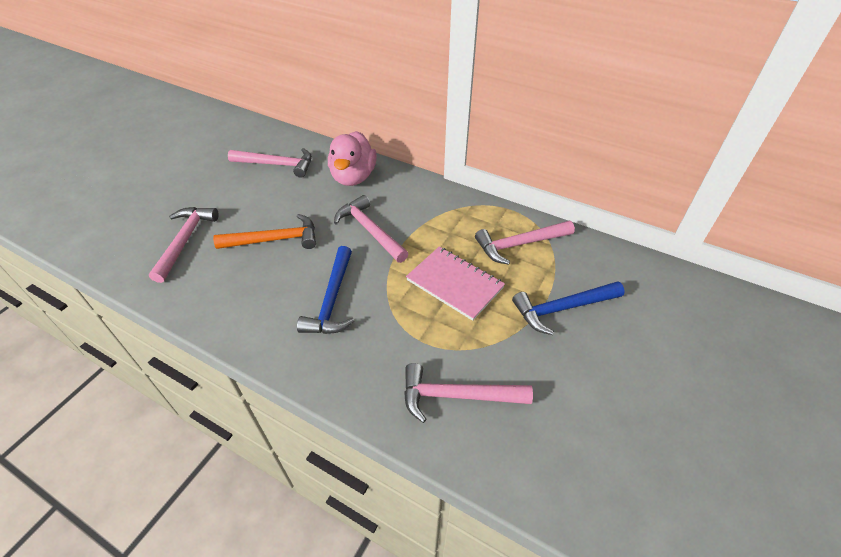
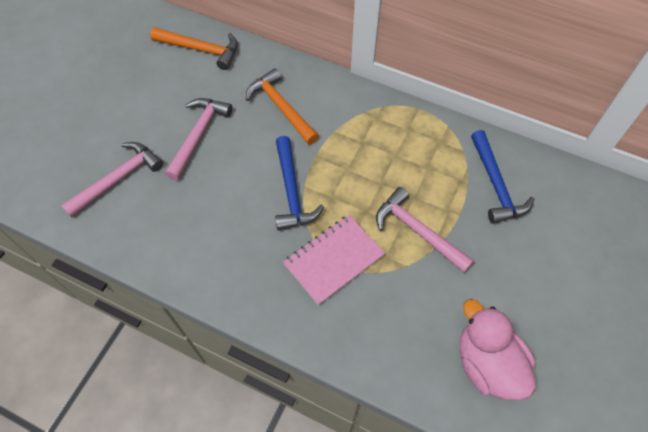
orange hammer: [213,214,316,249] = 1 -> [150,27,238,70] [246,68,319,145] = 2
pink hammer: [149,207,219,283] [228,148,312,178] [334,195,409,263] [404,363,533,423] [475,221,575,265] = 5 -> [61,142,163,217] [165,98,232,180] [376,187,474,273] = 3

